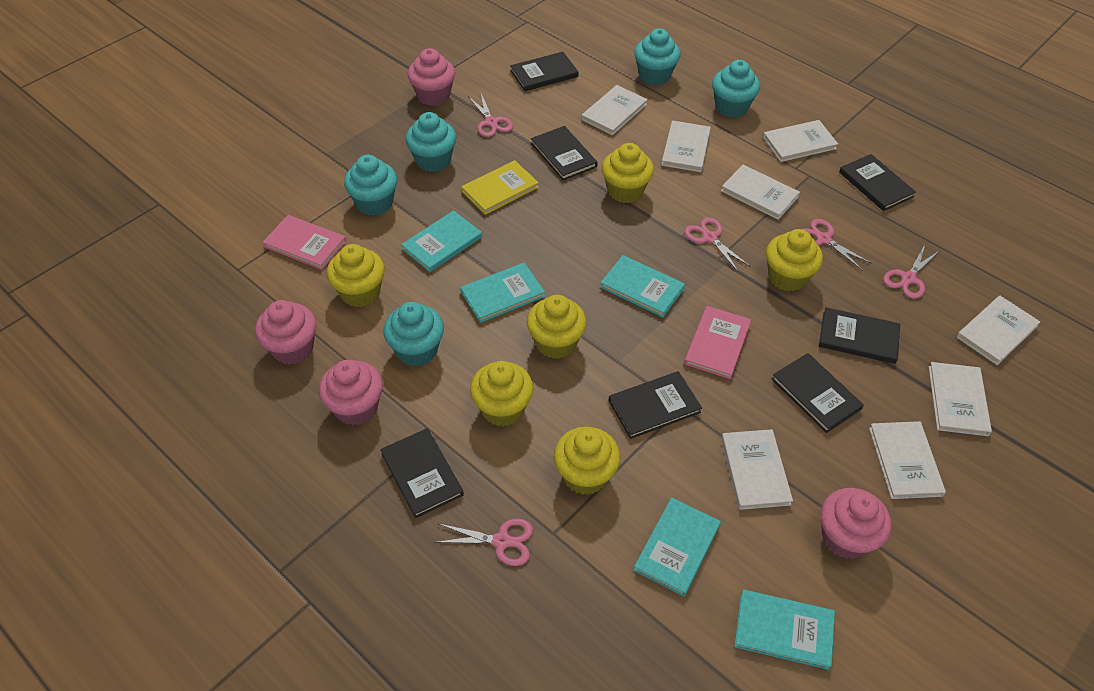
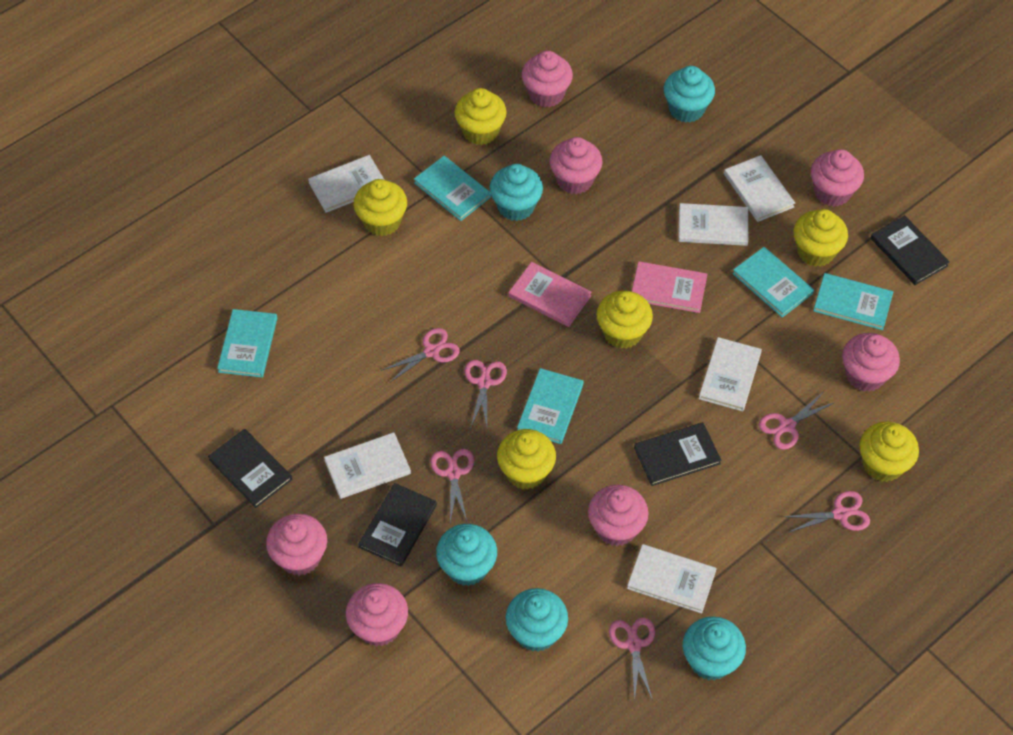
black book: [380,428,464,518] [510,52,578,91] [531,126,598,180] [609,371,702,439] [772,353,864,433] [819,307,900,364] [839,154,916,211] = 7 -> [208,429,292,508] [358,483,437,566] [634,422,722,486] [871,215,950,285] = 4
pink cupcake: [255,300,317,365] [319,360,383,426] [408,48,455,106] [821,488,891,559] = 4 -> [266,513,327,576] [346,583,408,647] [522,51,573,108] [550,137,602,194] [588,485,649,546] [811,149,864,207] [842,333,900,392] = 7
pink scissors: [434,519,533,566] [468,94,513,137] [684,217,750,272] [803,219,872,271] [883,245,939,299] = 5 -> [381,328,460,383] [430,449,474,522] [464,360,507,427] [609,618,655,702] [759,392,835,450] [783,491,870,533] = 6
white book: [581,85,648,135] [661,121,711,172] [721,165,800,220] [721,429,793,510] [763,120,838,162] [869,421,946,499] [929,362,992,436] [956,296,1040,365] = 8 -> [308,155,385,213] [324,432,411,499] [627,544,717,613] [678,203,748,246] [699,337,762,411] [724,155,795,222] = 6
yellow book: [461,160,539,215] = 1 -> none = 0

